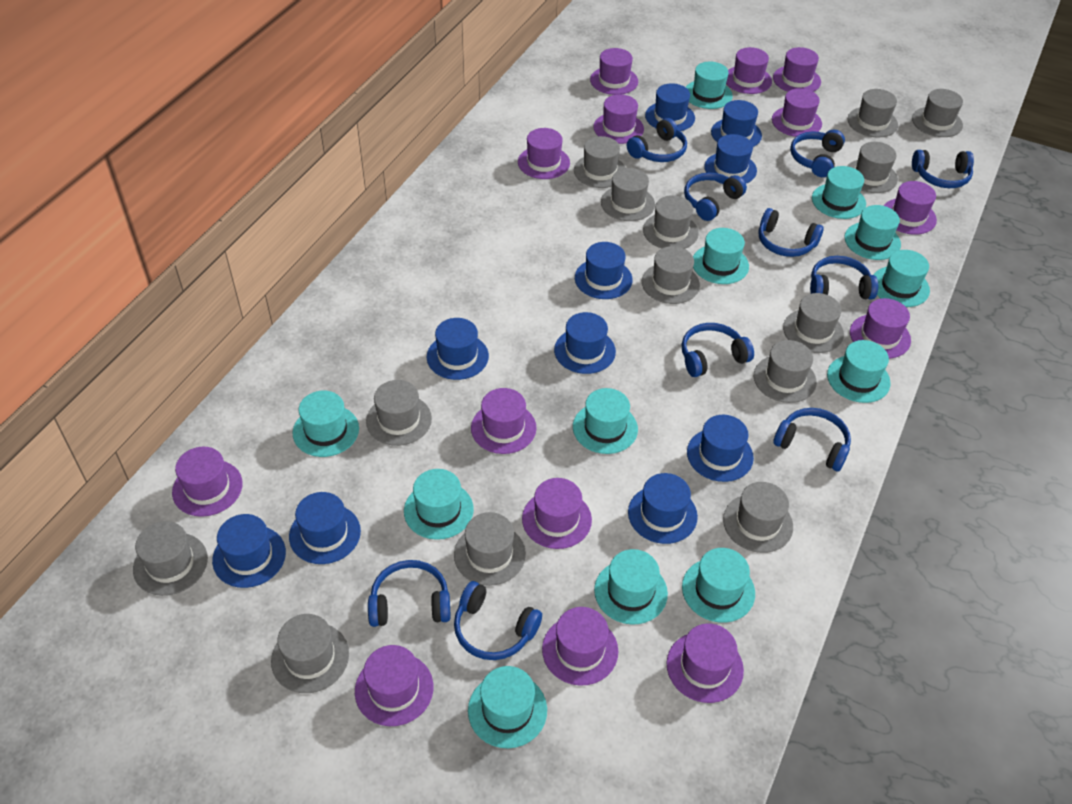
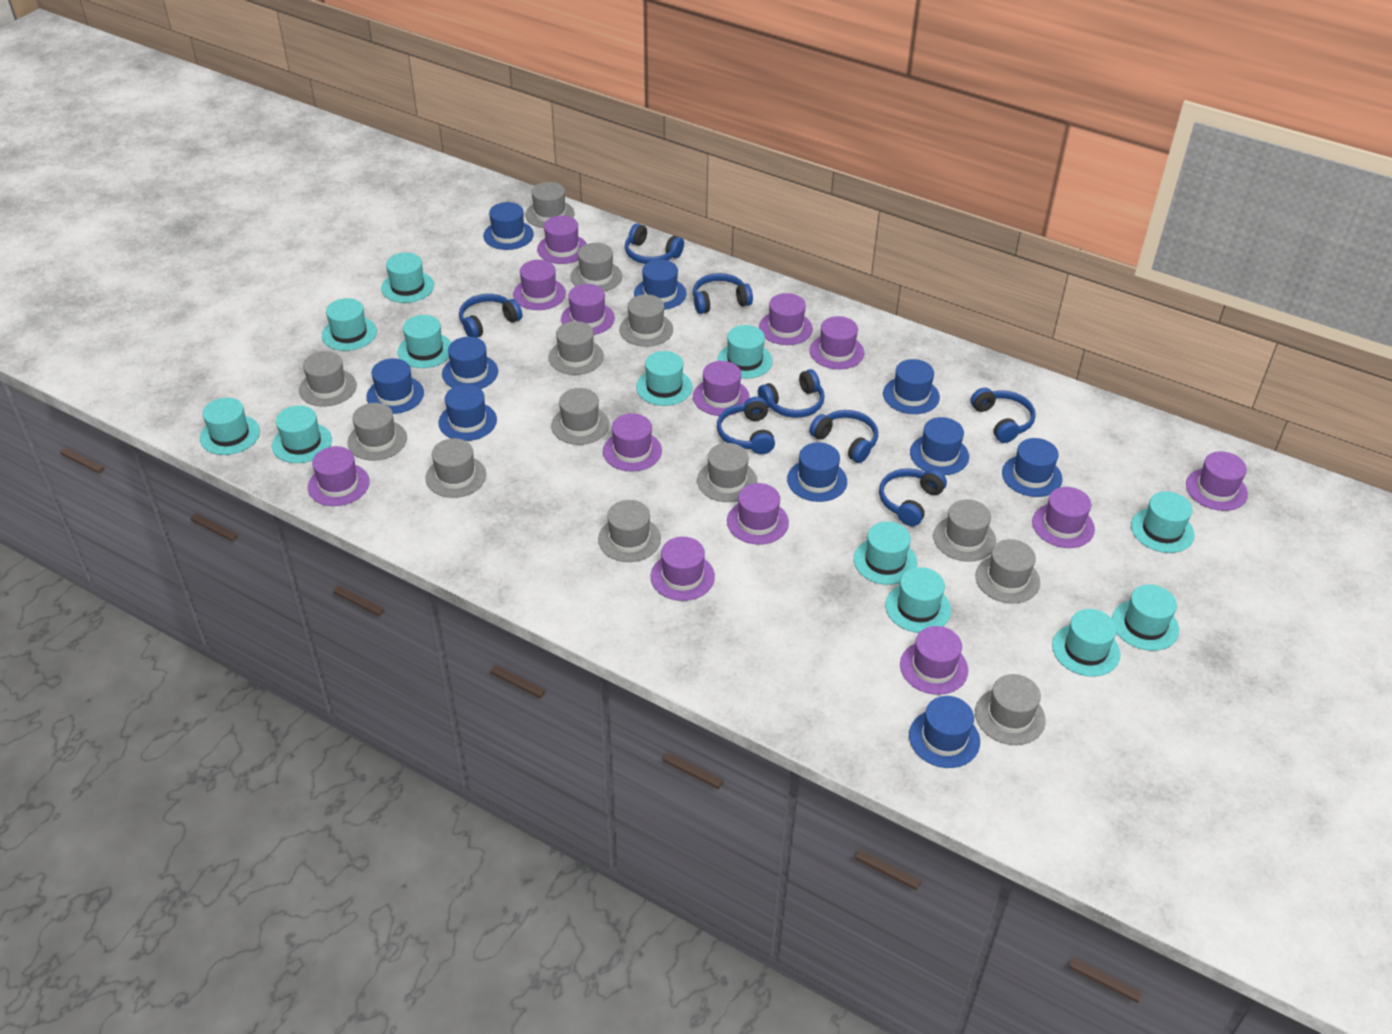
blue headphones: [368,560,451,627] [454,581,542,660] [627,118,687,162] [682,323,754,377] [684,173,747,221] [759,208,824,257] [773,408,851,471] [790,130,845,177] [810,256,878,300] [912,150,974,188] = 10 -> [459,294,522,338] [625,223,684,264] [693,273,753,314] [717,397,775,454] [758,369,825,418] [809,410,878,463] [879,468,947,526] [970,388,1036,443] = 8
grey hat: [133,521,208,596] [271,614,349,693] [366,380,432,446] [454,512,526,586] [574,136,626,188] [601,168,655,221] [642,246,700,304] [643,195,699,249] [723,482,793,553] [754,340,817,403] [783,293,844,353] [847,142,898,193] [848,89,898,138] [912,89,963,137] = 14 -> [299,351,357,407] [347,403,407,460] [425,438,486,498] [525,182,575,228] [549,321,604,375] [551,388,609,445] [570,243,622,292] [598,500,661,562] [619,294,673,347] [697,443,757,502] [933,499,996,562] [975,539,1040,603] [975,674,1046,745] = 13
purple hat: [172,447,243,517] [355,645,433,726] [471,388,537,454] [518,128,570,179] [522,478,592,549] [542,607,618,686] [590,48,638,95] [593,94,644,144] [666,623,744,703] [726,47,772,94] [772,88,822,137] [773,47,821,92] [850,298,911,359] [884,181,937,235] = 14 -> [308,446,369,506] [513,260,566,310] [537,216,587,264] [561,284,615,335] [603,413,662,472] [650,537,715,601] [693,361,750,416] [727,483,789,545] [759,293,813,345] [810,316,864,369] [900,626,968,695] [1032,487,1095,548] [1186,451,1248,511] = 13

